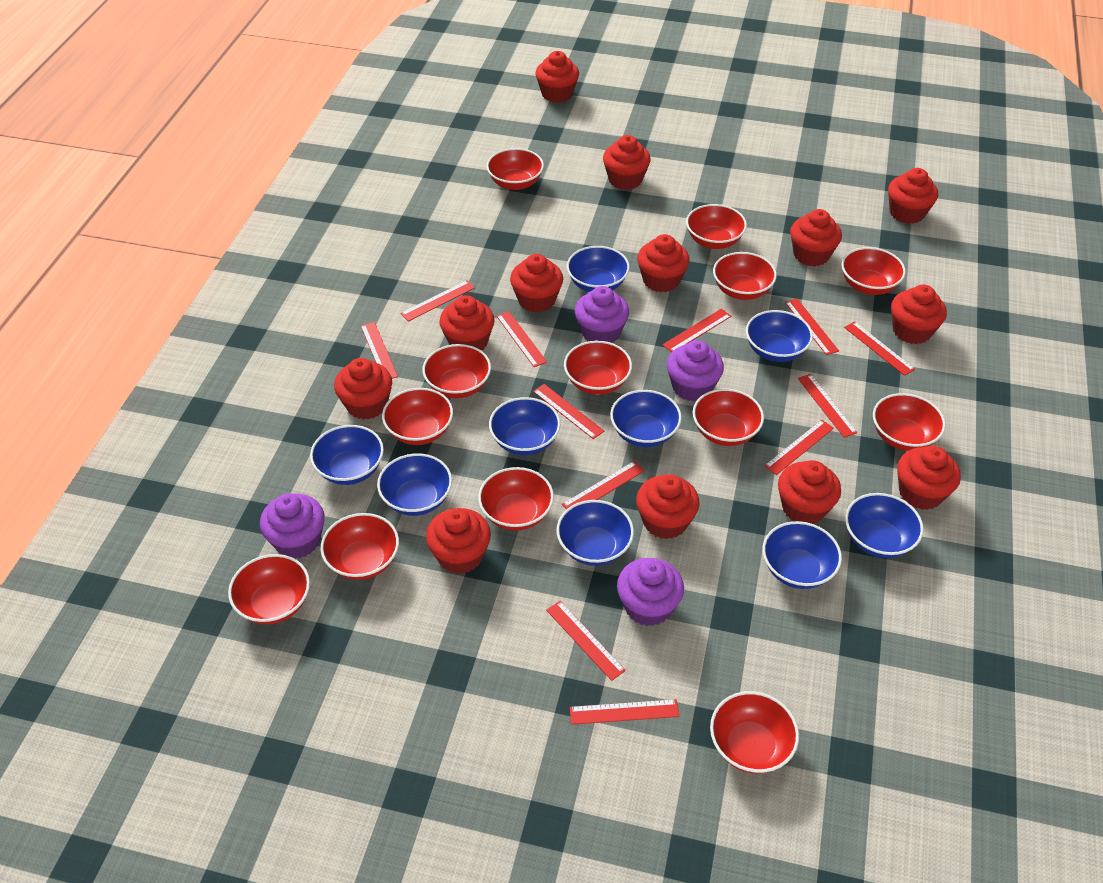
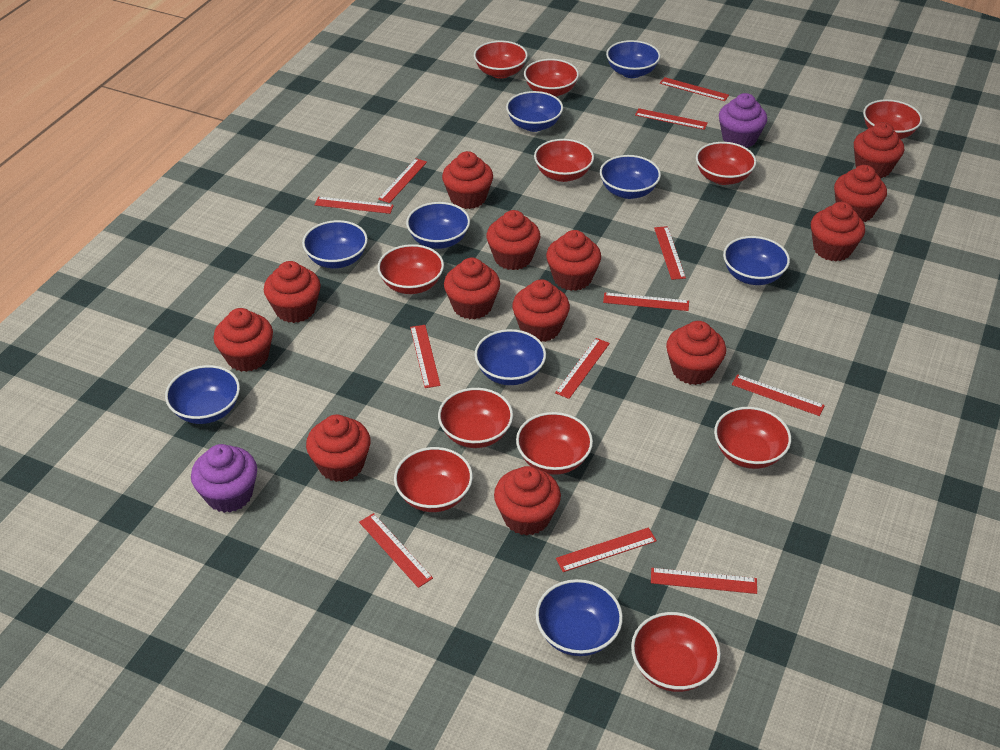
purple cupcake: [260,493,325,559] [575,286,629,343] [617,558,684,626] [667,340,724,402] = 4 -> [191,444,257,513] [719,93,767,148] = 2
red bowl: [228,554,310,624] [320,513,399,580] [382,388,453,445] [422,344,491,398] [478,467,554,531] [486,148,544,190] [564,341,632,395] [686,204,747,249] [693,389,764,446] [710,691,799,774] [713,252,777,300] [842,247,906,295] [873,393,946,451] = 13 -> [377,244,444,294] [394,447,473,512] [438,388,513,448] [474,41,528,79] [516,412,593,475] [524,59,579,97] [534,139,594,182] [631,612,721,692] [696,142,756,185] [714,407,791,469] [863,99,922,139] = 11

